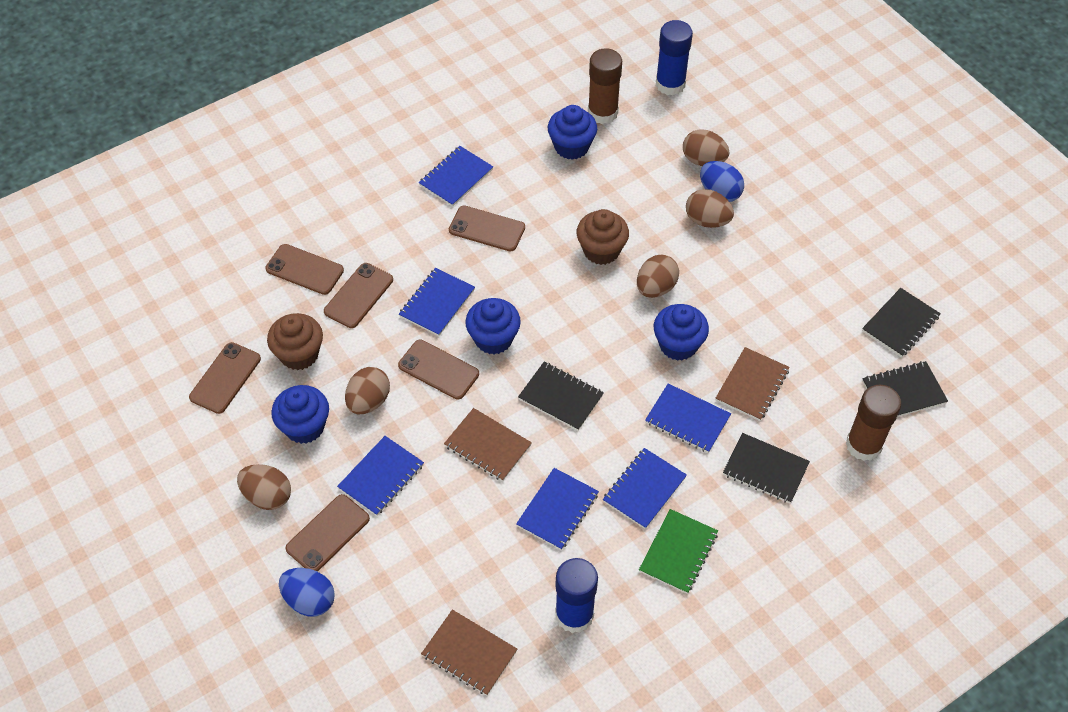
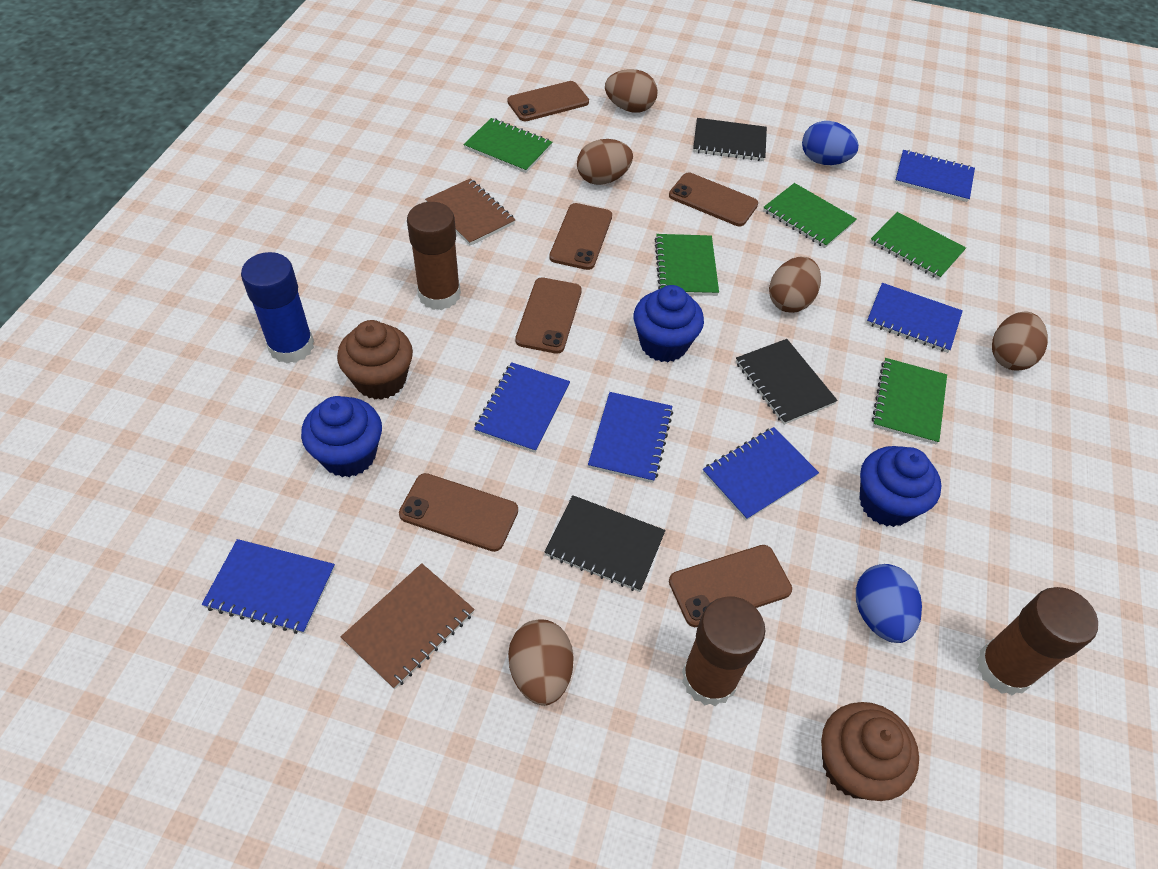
black notebook: [518,362,604,431] [723,433,810,504] [862,288,941,357] [862,361,948,417] = 4 -> [545,495,666,592] [693,118,767,161] [736,339,838,425] = 3
blue cupcake: [271,385,329,444] [465,298,521,354] [548,105,597,160] [654,304,709,361] = 4 -> [301,396,382,477] [634,285,704,362] [860,446,942,527] = 3
blue glue stick: [555,558,598,633] [656,20,693,95] = 2 -> [241,252,314,364] = 1
brown glue stick: [588,48,622,124] [846,385,901,461] = 2 -> [407,202,461,310] [682,597,765,706] [977,587,1098,696] = 3
brown notebook: [421,610,517,695] [444,408,532,481] [716,347,790,421] = 3 -> [341,563,475,689] [425,178,515,246] = 2
green notebook: [639,509,718,594] = 1 -> [464,118,553,173] [654,234,719,296] [763,183,857,248] [870,212,966,280] [872,358,947,444] = 5

